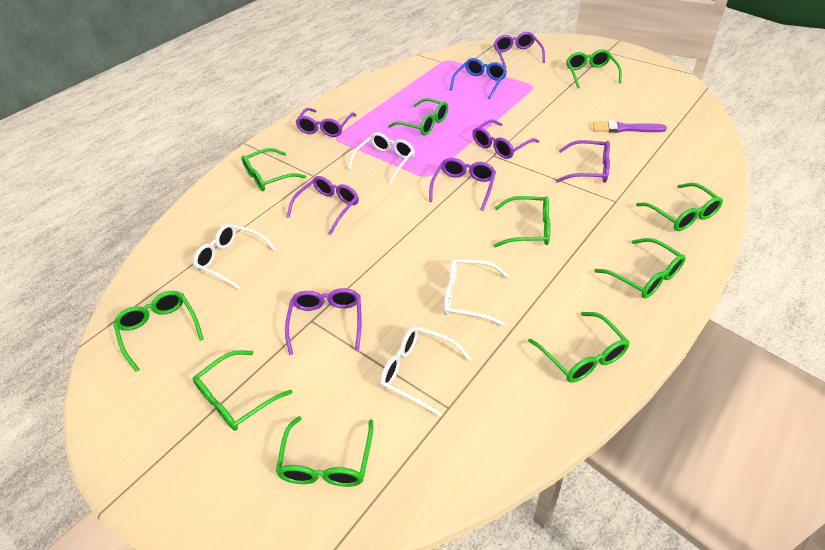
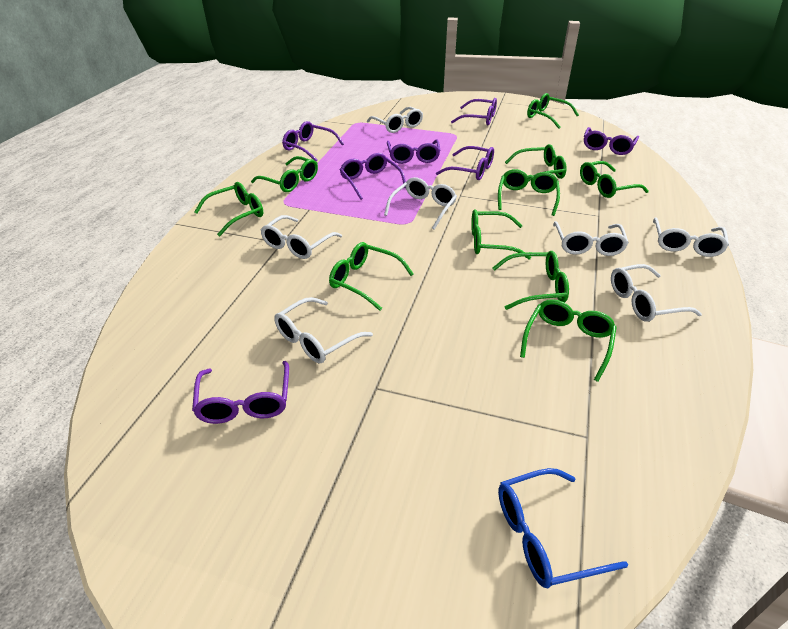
purple brush: [593,120,667,133] = 1 -> none = 0
white glasses: [193,223,277,290] [348,132,415,184] [380,326,472,417] [444,259,510,326] = 4 -> [261,215,342,259] [274,297,373,363] [367,107,423,133] [384,177,457,230] [553,221,629,256] [611,264,702,322] [653,218,729,257] = 7

